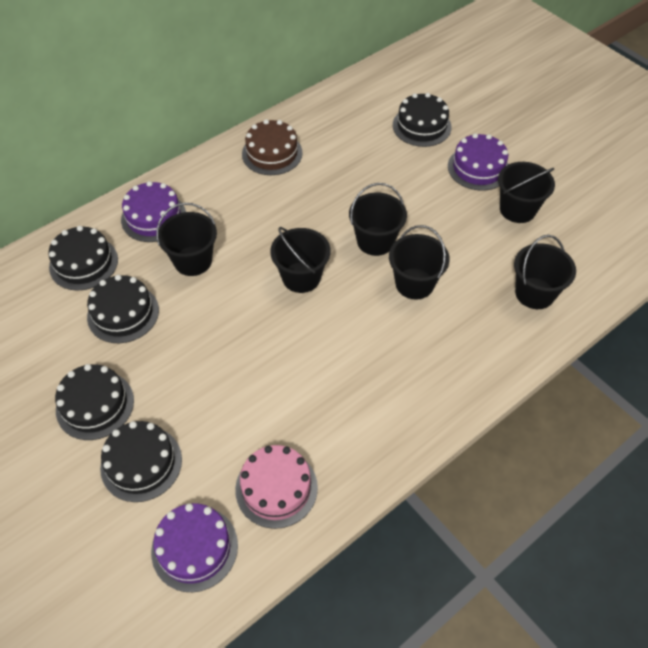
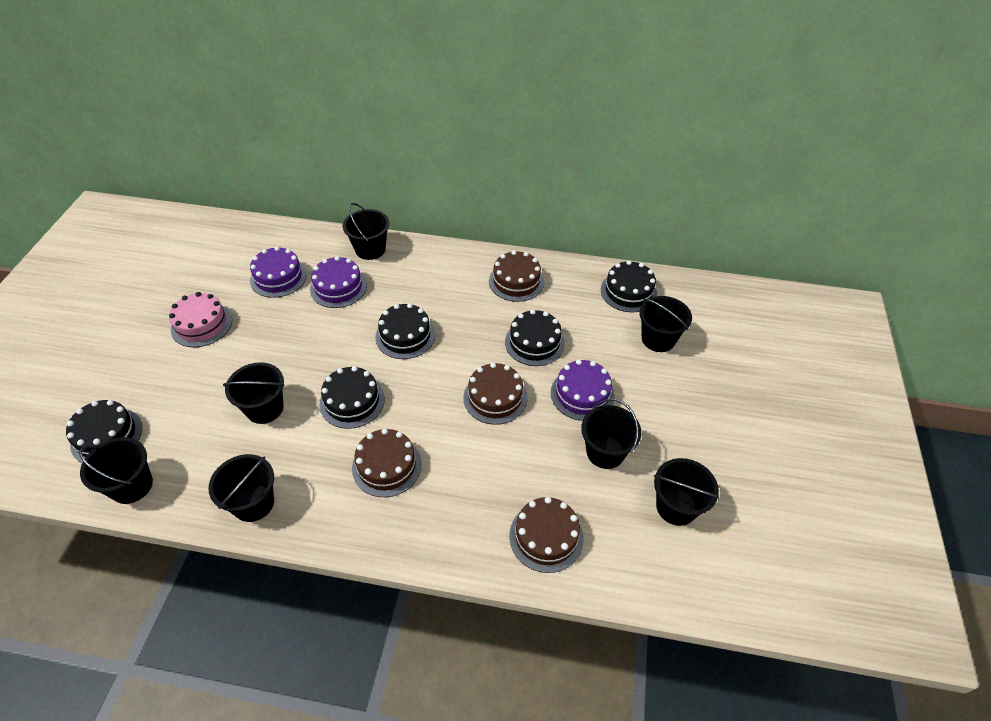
black bucket: [156,203,217,276] [270,227,330,293] [349,183,407,256] [389,225,450,300] [498,162,555,223] [514,235,576,309] = 6 -> [79,437,153,504] [208,454,274,522] [223,362,285,424] [343,203,389,260] [581,398,641,469] [639,296,692,352] [654,458,719,526] = 7
brown cake: [242,119,303,175] = 1 -> [352,428,422,497] [463,363,528,425] [489,251,544,302] [509,497,584,573] = 4

